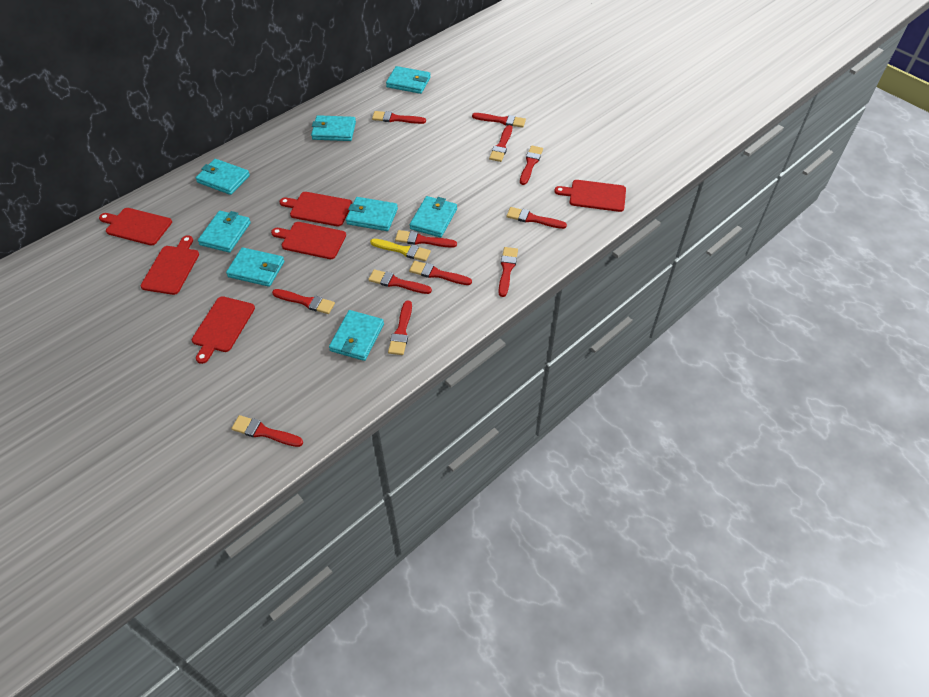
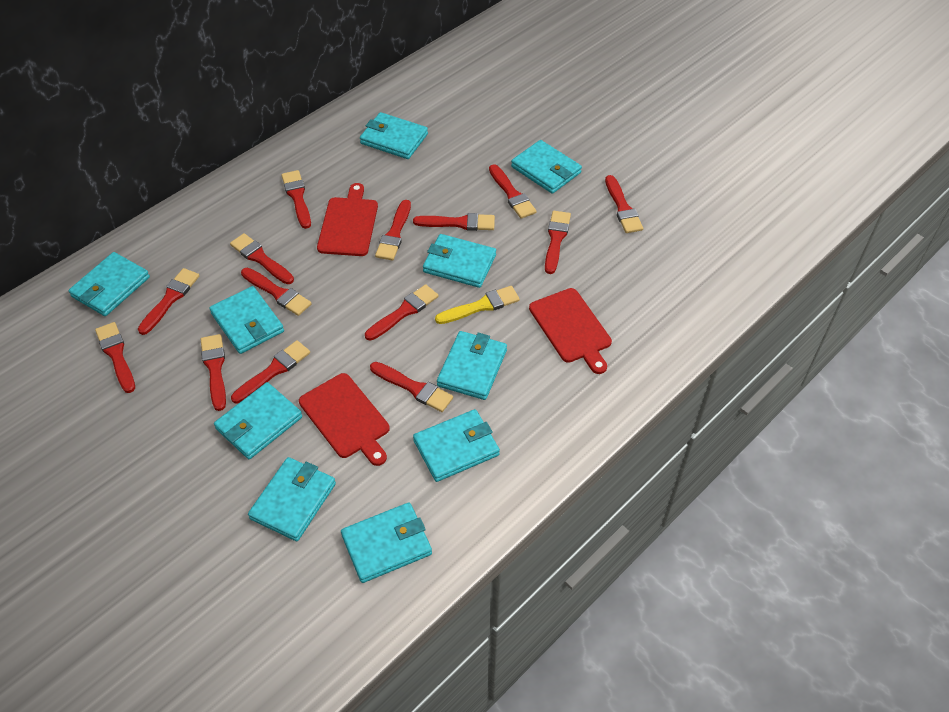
red brush: [231,415,303,447] [272,289,335,314] [368,269,432,294] [372,111,426,124] [388,300,412,355] [395,230,457,248] [409,261,472,285] [472,113,526,128] [489,125,512,162] [499,247,518,297] [507,207,567,229] [520,146,543,185] = 12 -> [95,322,135,393] [138,268,199,335] [201,334,226,411] [230,233,294,284] [231,340,310,404] [241,268,312,316] [282,170,311,229] [365,284,438,341] [370,362,453,412] [375,200,411,260] [413,213,495,231] [489,164,537,219] [545,211,571,274] [605,175,643,233] = 14
red cutting board: [99,208,172,245] [141,235,199,295] [192,296,255,364] [271,222,346,259] [280,192,352,226] [555,180,626,212] = 6 -> [299,373,390,466] [317,183,378,256] [529,288,612,374] = 3
turquoise wallet: [196,159,250,195] [198,211,251,253] [226,247,284,287] [311,115,356,141] [329,310,384,361] [346,197,398,231] [386,66,431,94] [410,196,457,237] = 8 -> [68,252,150,316] [209,286,284,354] [214,382,302,459] [248,457,336,541] [341,503,432,583] [360,112,428,159] [413,409,500,482] [423,234,496,288] [437,331,507,400] [511,140,582,194] = 10

